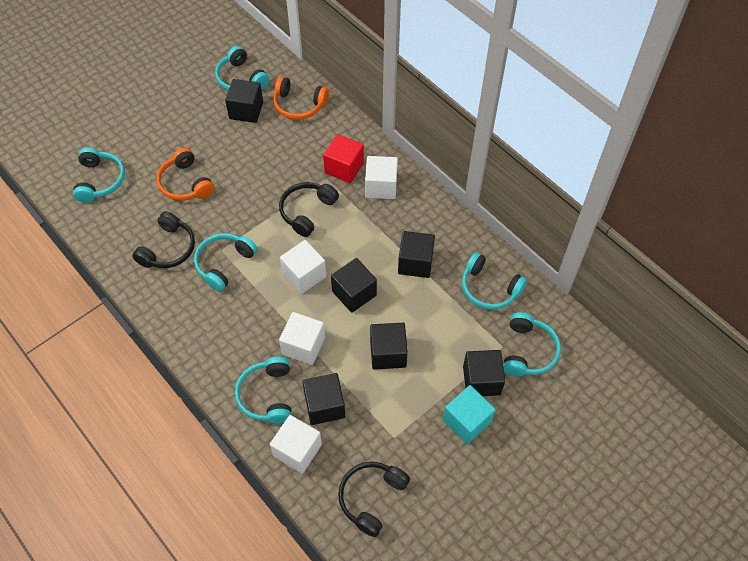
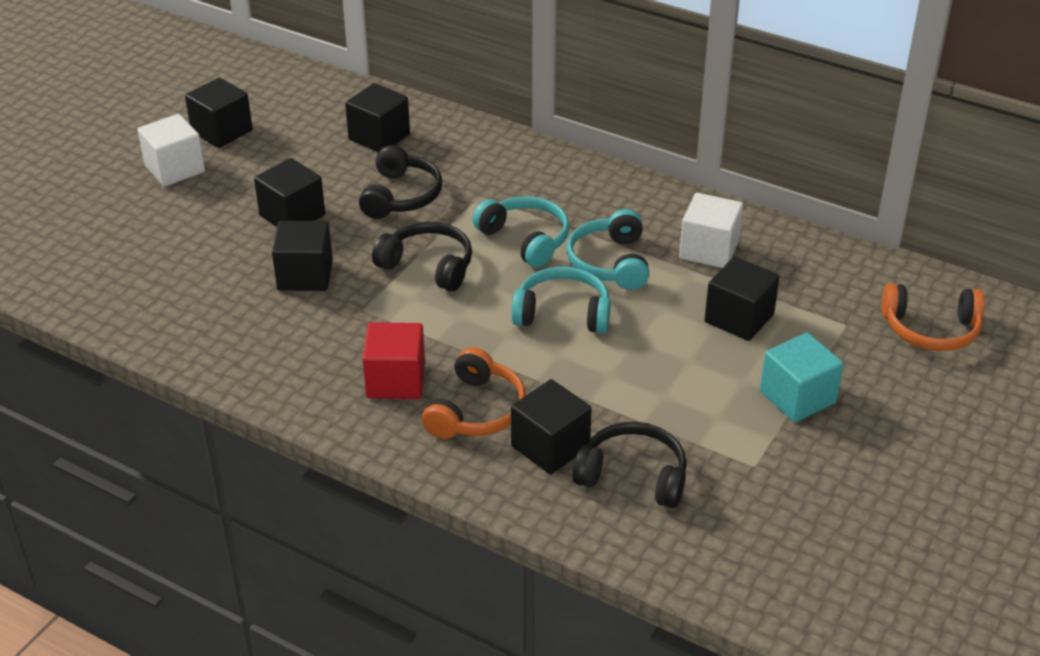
turquoise headphones: [73,147,125,203] [194,233,258,291] [215,46,270,90] [235,357,292,424] [462,252,527,310] [503,312,561,376] = 6 -> [473,196,570,268] [511,267,611,333] [567,209,649,290] = 3
white cube: [270,415,322,474] [279,312,325,365] [280,240,326,294] [365,156,398,199] = 4 -> [137,114,205,187] [679,193,743,268] = 2

